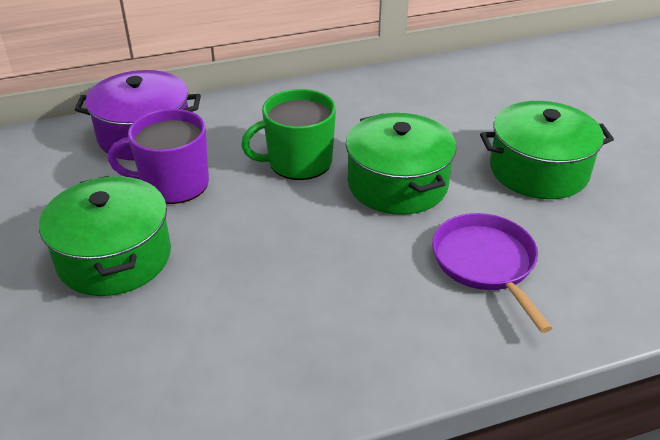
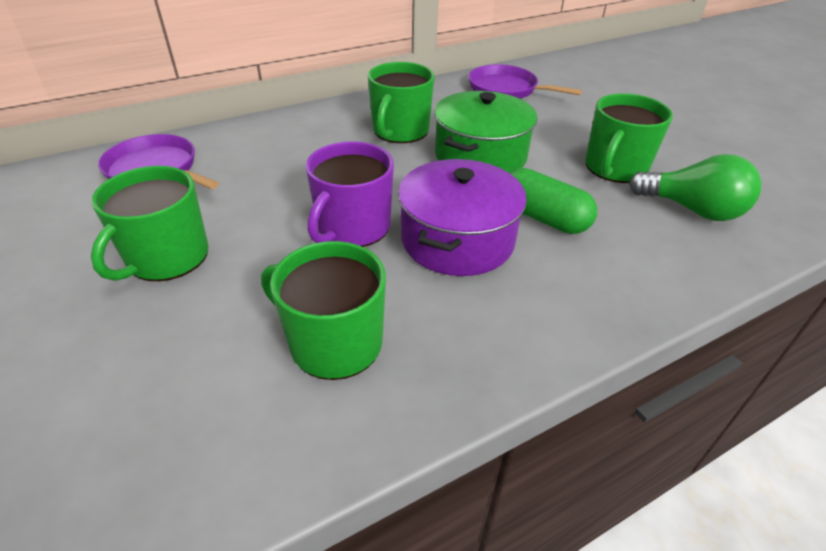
green capsule: none = 0 -> [509,168,597,234] = 1
green light bulb: none = 0 -> [629,154,761,221] = 1
green mug: [241,89,336,180] = 1 -> [91,166,209,281] [261,241,386,380] [368,62,434,143] [585,93,673,183] = 4
green pot: [39,176,171,296] [346,113,456,215] [480,101,614,199] = 3 -> [434,91,537,173] = 1
purple pan: [432,213,552,333] = 1 -> [98,134,219,189] [469,64,582,99] = 2

